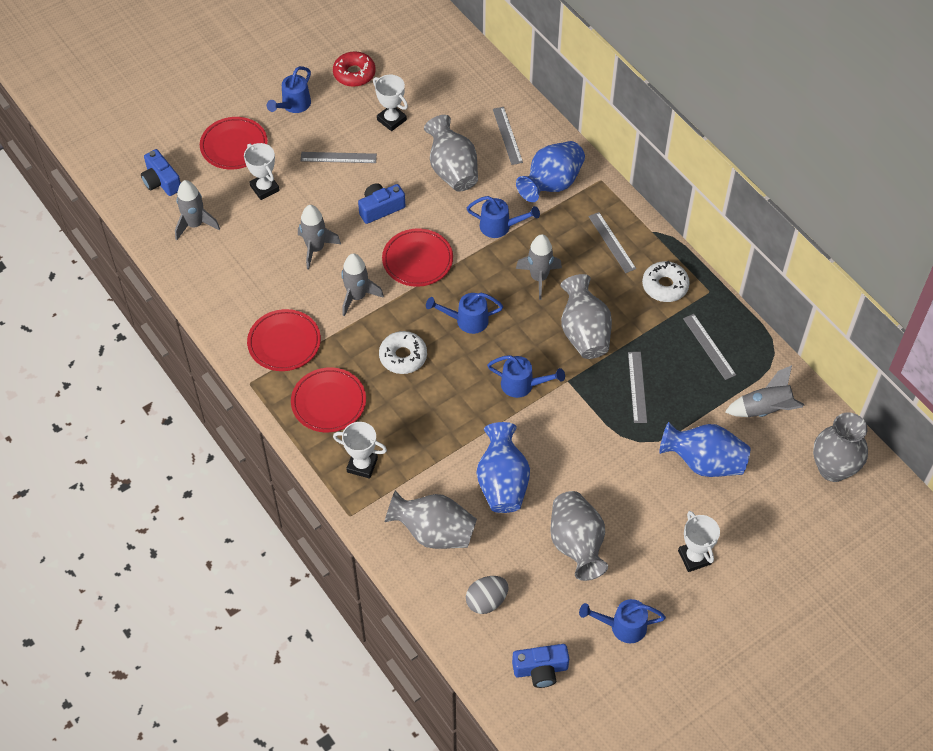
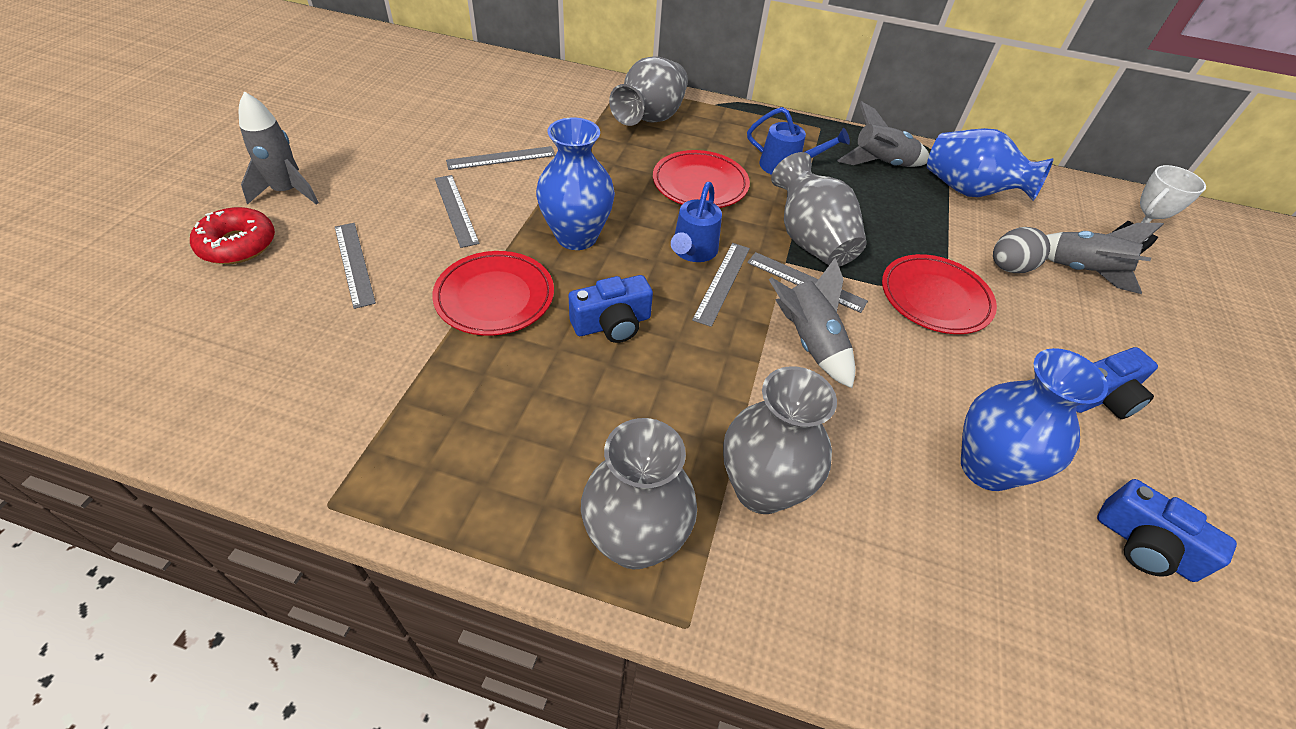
blue watering can: [267,66,311,113] [426,293,503,334] [467,196,540,238] [487,355,565,398] [579,599,666,643] = 5 -> [671,182,722,262] [747,107,850,175] = 2
grey rocket: [175,180,220,240] [298,205,341,269] [341,253,384,316] [516,234,562,300] [725,365,805,417] = 5 -> [239,91,319,205] [769,258,855,388] [837,101,929,167] [1046,223,1164,294] = 4
grey vase: [385,490,477,549] [424,115,478,192] [551,491,608,581] [560,274,612,359] [813,413,868,482] = 5 -> [581,418,697,569] [609,56,688,126] [723,366,837,514] [771,152,866,266] = 4
red plate: [200,117,268,169] [247,309,321,371] [291,367,366,432] [382,228,453,287] = 4 -> [432,251,554,336] [653,150,750,208] [882,254,997,334] = 3
white donut: [379,331,427,374] [642,261,690,302] = 2 -> none = 0
white trophy: [244,143,280,200] [333,422,387,479] [373,75,408,131] [678,511,720,572] = 4 -> [1113,165,1206,253] = 1

